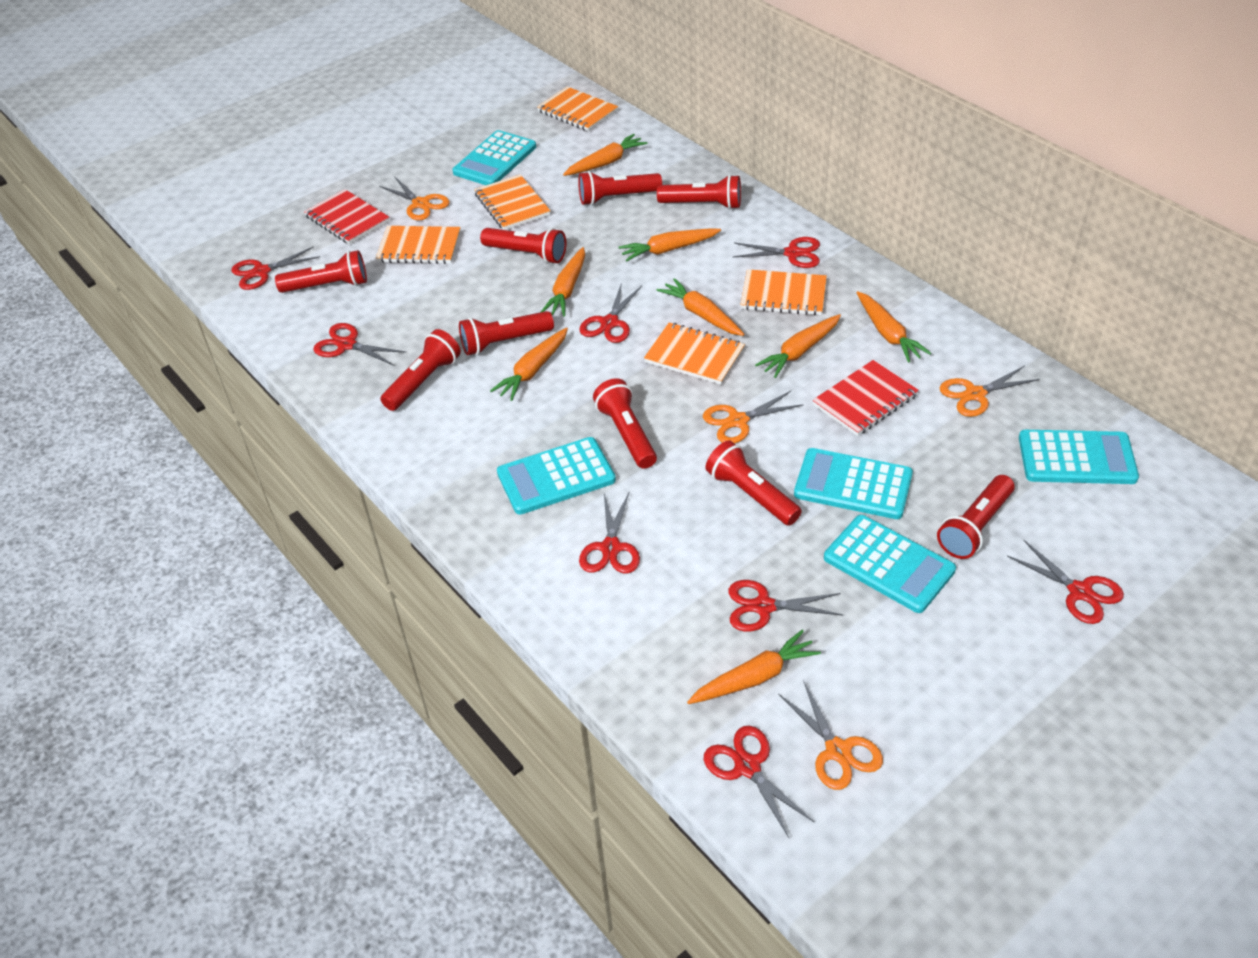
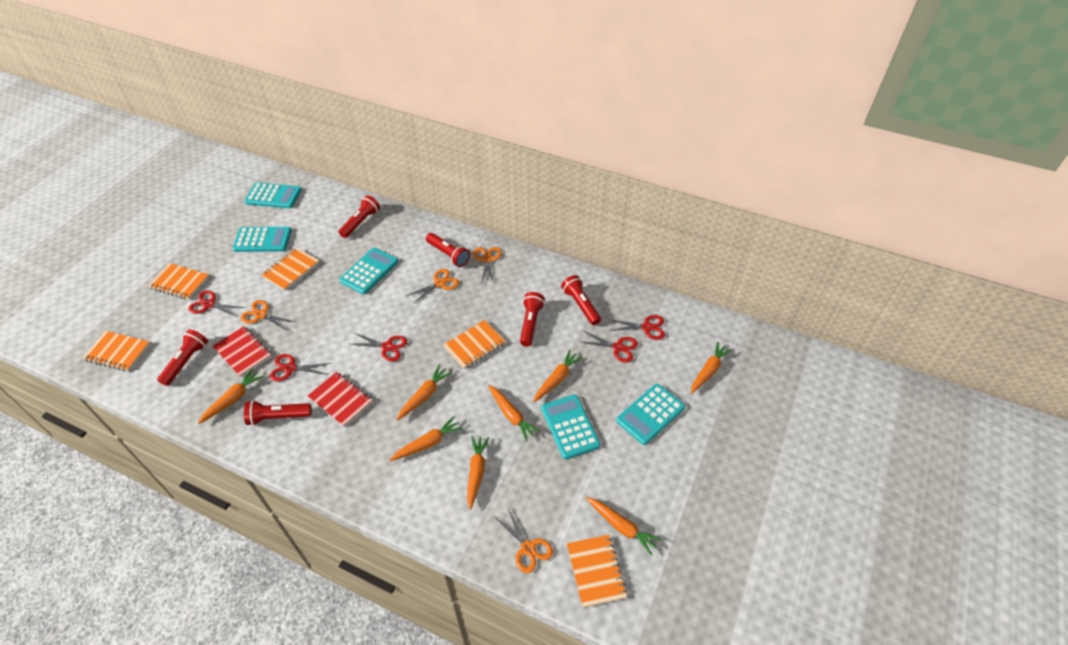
red flashlight: [275,250,367,293] [380,329,461,411] [459,311,554,356] [480,228,566,264] [578,171,662,205] [593,378,657,469] [657,175,741,209] [705,440,802,526] [937,475,1015,559] = 9 -> [157,329,208,386] [244,400,312,426] [339,195,380,238] [426,233,470,267] [520,292,545,346] [561,275,601,325] = 6
red scissors: [231,246,320,290] [313,323,406,366] [579,282,642,343] [579,493,640,573] [704,726,815,838] [728,580,843,632] [733,237,820,268] [1007,540,1124,624] = 8 -> [188,291,245,317] [270,354,331,381] [351,333,407,361] [581,331,638,363] [609,315,665,340] = 5

